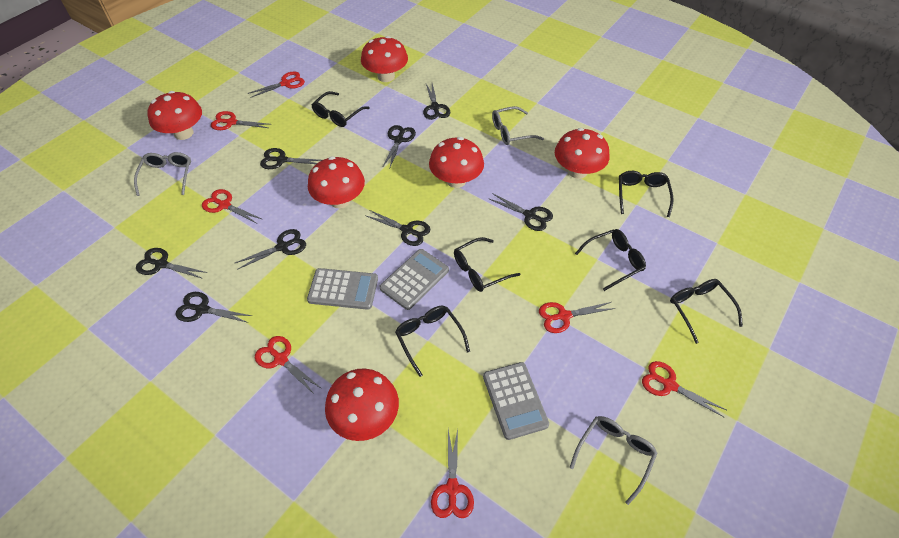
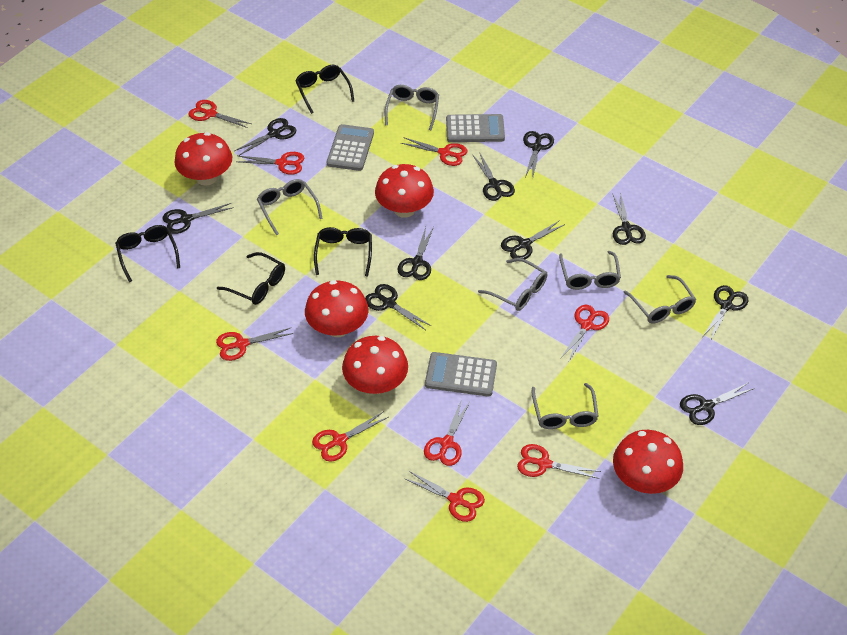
black glasses: [311,91,370,127] [395,306,470,377] [454,237,520,292] [575,229,646,291] [619,171,674,217] [670,279,743,344] = 6 -> [115,225,180,282] [217,252,285,305] [295,64,354,114] [314,227,372,277] = 4
black scissors: [136,248,207,279] [175,292,252,323] [235,229,306,270] [260,148,322,169] [366,210,430,246] [383,125,416,167] [423,83,450,120] [488,193,553,231] = 8 -> [162,203,234,234] [234,118,296,156] [365,284,431,330] [397,227,434,280] [472,152,515,201] [501,220,565,259] [523,131,554,177] [613,192,646,245] [680,383,754,425] [703,285,748,341] = 10
grey glasses: [134,152,191,196] [492,106,544,145] [569,416,658,505] = 3 -> [257,179,323,235] [385,85,439,131] [478,258,547,311] [531,383,599,429] [559,251,621,290] [623,275,696,324] = 6
red mushroom: [147,91,202,140] [308,156,365,208] [325,368,399,441] [361,36,408,82] [429,137,484,188] [555,128,609,179] = 6 -> [175,132,232,186] [305,280,368,337] [342,336,408,394] [375,164,434,218] [613,430,683,494] = 5
red scissors: [202,189,262,224] [211,111,272,130] [248,72,305,98] [255,336,322,395] [431,429,474,518] [539,302,615,333] [642,361,726,418] = 7 -> [188,100,251,128] [216,328,294,361] [237,152,304,175] [312,411,388,462] [401,138,467,166] [404,471,485,522] [424,399,470,466] [517,444,601,479] [561,305,609,363] = 9

